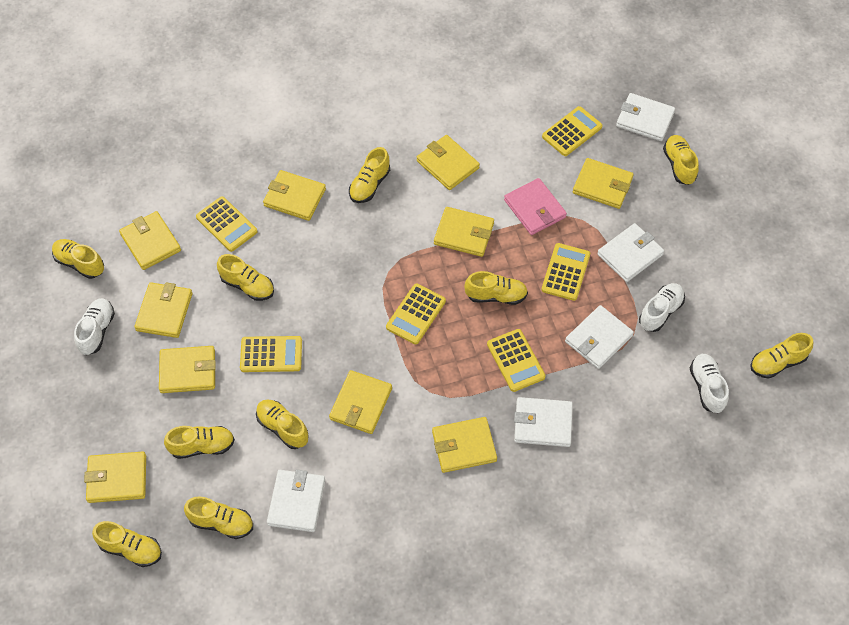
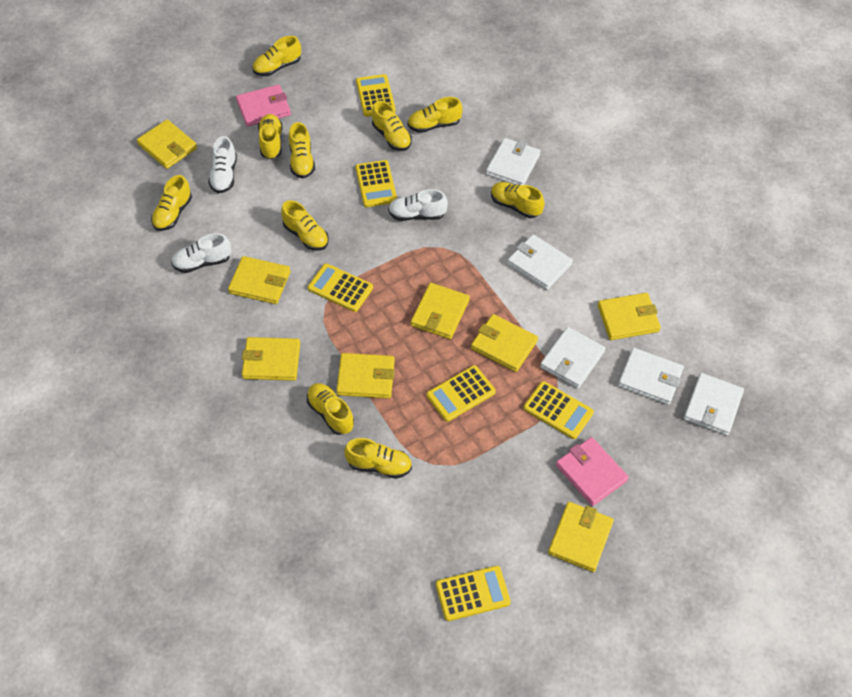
pink wallet: [504,178,567,235] = 1 -> [236,85,291,127] [556,437,629,506] = 2
yellow wallet: [84,452,146,503] [119,211,181,270] [134,282,192,338] [159,346,216,393] [263,170,326,221] [329,370,392,434] [417,135,480,190] [432,417,497,473] [434,207,494,257] [573,158,634,209] = 10 -> [137,119,197,169] [228,256,291,304] [242,337,300,381] [336,353,395,398] [411,283,470,339] [471,314,538,372] [548,502,614,572] [598,293,661,340] = 8

